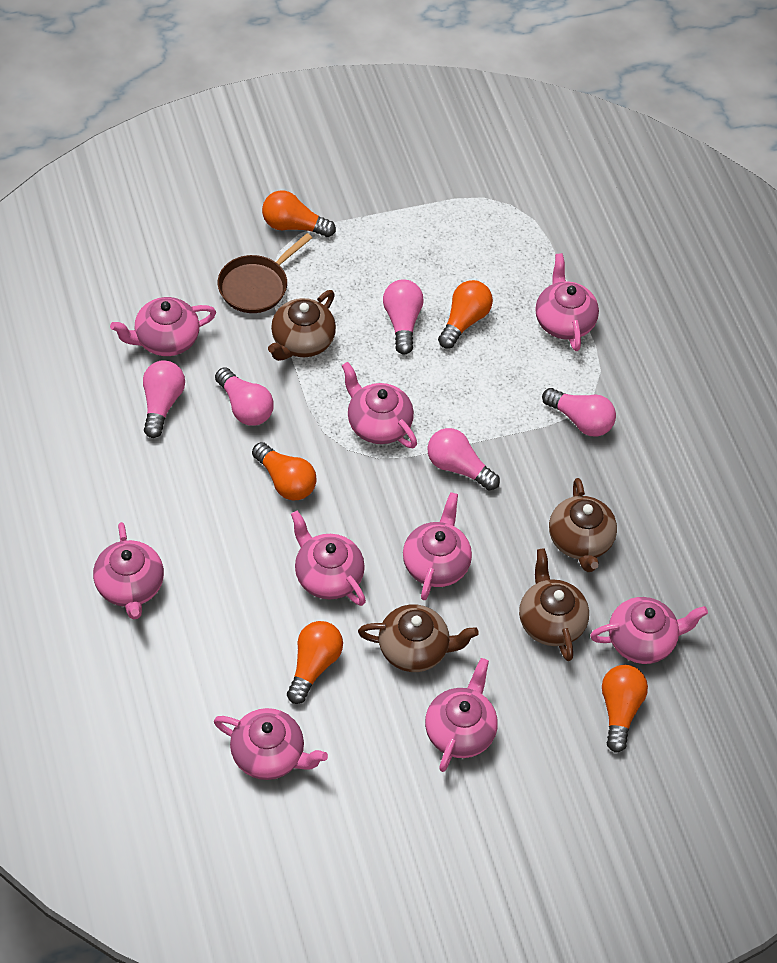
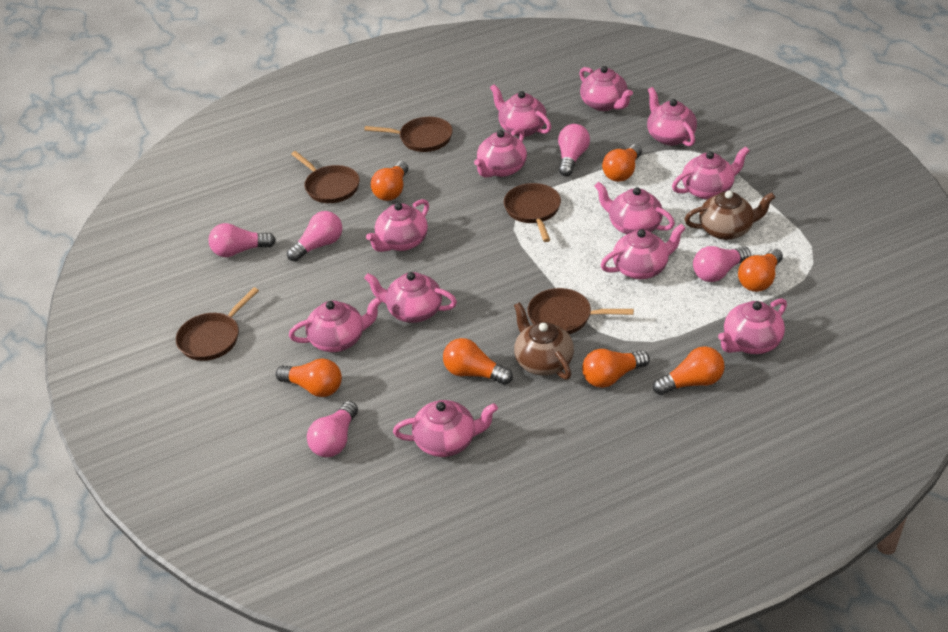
brown pan: [218,233,312,313] = 1 -> [176,287,259,361] [291,151,360,203] [364,117,453,152] [504,183,561,242] [527,288,634,334] = 5
brown teapot: [268,290,336,361] [358,604,479,672] [519,548,589,661] [549,478,617,572] = 4 -> [514,302,574,380] [685,191,775,240] = 2
orange light bulb: [252,442,317,500] [262,190,336,237] [287,621,343,704] [438,280,493,349] [602,665,648,753] = 5 -> [276,358,342,397] [371,161,408,201] [443,338,513,385] [582,349,650,388] [602,144,642,182] [653,346,725,395] [738,248,783,292] = 7
pink teapot: [93,522,164,620] [110,297,216,356] [214,708,328,780] [291,511,366,606] [342,362,417,448] [403,492,472,600] [425,658,498,772] [536,253,599,351] [590,597,708,664] = 9 -> [289,297,382,352] [364,272,457,323] [366,199,429,252] [393,400,498,457] [474,128,527,177] [490,84,551,137] [579,66,633,111] [595,182,675,234] [601,224,686,279] [647,87,697,147] [672,146,750,199] [718,298,787,354] = 12

